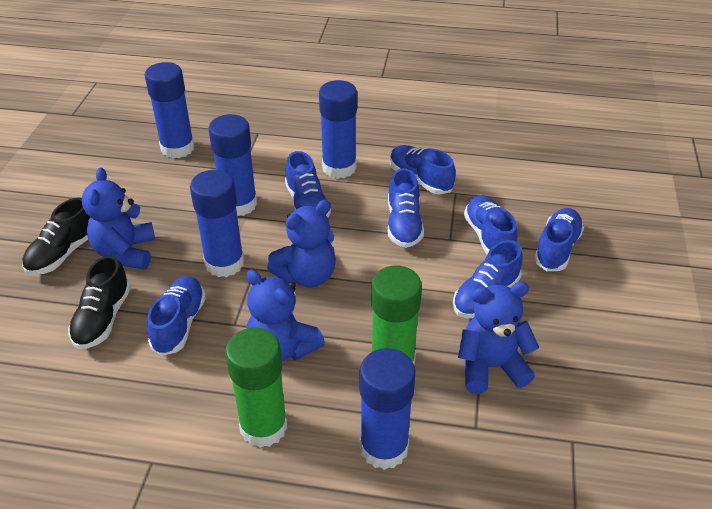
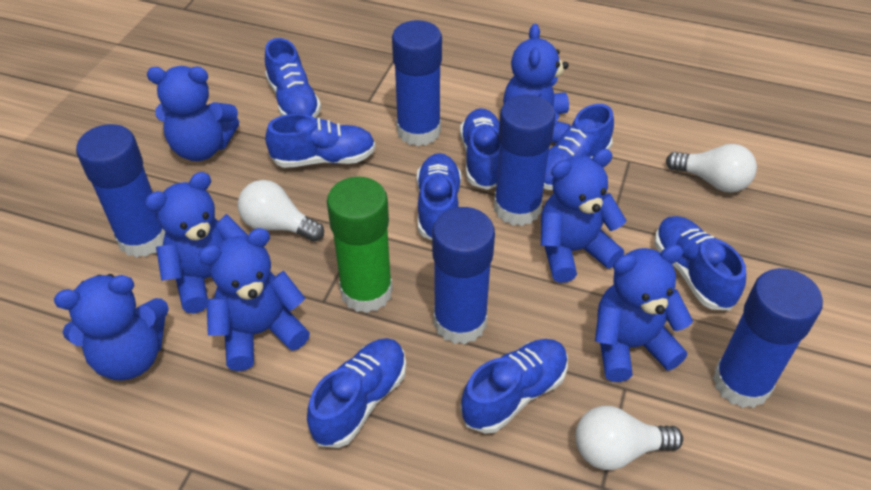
black shoe: [22,197,90,275] [68,255,131,349] = 2 -> none = 0
blue shoe: [147,276,206,356] [285,151,331,218] [388,168,424,248] [390,145,456,194] [453,240,523,318] [464,195,517,254] [534,208,584,271] = 7 -> [265,38,321,118] [265,114,376,168] [307,338,406,448] [417,153,461,240] [460,108,500,190] [460,339,568,434] [544,104,614,190] [655,216,746,310] = 8
blue teddy bear: [82,167,155,269] [247,270,325,361] [267,200,336,288] [458,282,539,394] = 4 -> [54,274,169,381] [145,172,248,313] [147,66,239,161] [198,228,310,371] [503,24,570,143] [541,149,626,283] [595,245,693,382] = 7
green glue stick: [225,328,287,448] [371,265,422,364] = 2 -> [327,177,393,313] = 1
white light bulb: none = 0 -> [238,180,324,242] [576,406,683,470] [666,144,757,193] = 3

